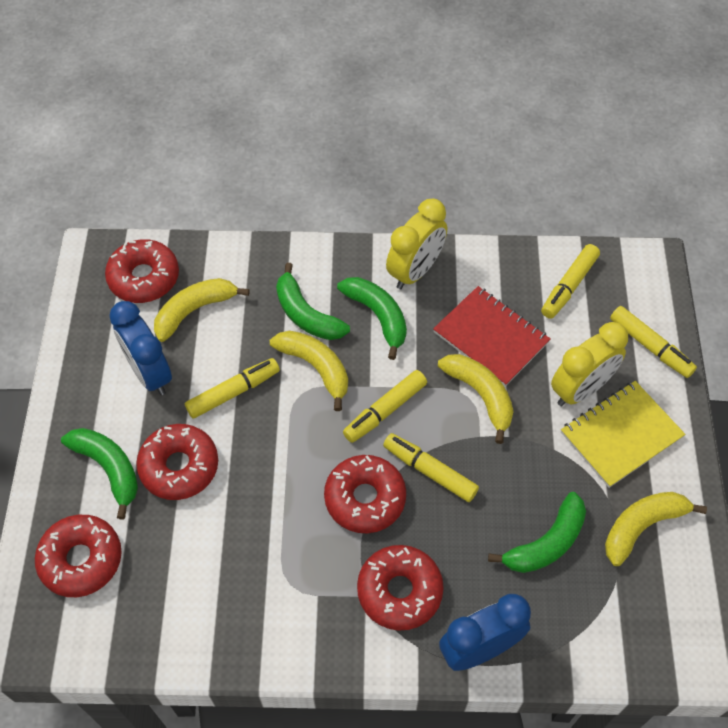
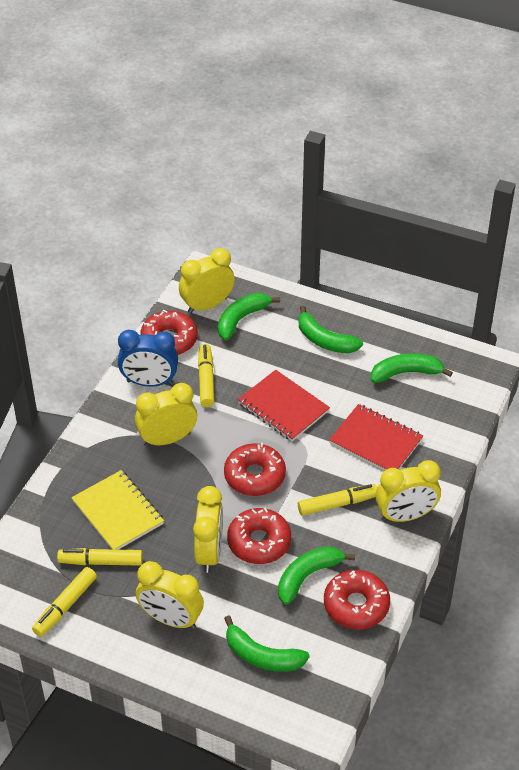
blue clock: [109,301,172,395] [439,594,531,671] = 2 -> [118,330,178,387] = 1
green banana: [61,428,138,520] [276,263,350,340] [337,277,407,360] [488,492,586,573] = 4 -> [218,293,280,340] [224,616,310,672] [278,546,355,605] [299,306,363,353] [371,353,453,383] = 5
red donut: [35,515,122,597] [105,239,179,303] [136,424,218,500] [324,455,406,533] [357,545,444,631] = 5 -> [140,310,197,355] [224,443,286,496] [227,508,291,564] [324,570,390,629] = 4
red notebook: [433,286,551,386] = 1 -> [238,370,330,441] [329,404,423,471] = 2
yellow banana: [154,278,250,342] [270,331,348,411] [438,354,514,444] [605,492,707,566] = 4 -> none = 0
yellow clock: [386,198,447,289] [551,322,628,406] = 2 -> [135,383,197,447] [136,561,204,629] [179,248,235,314] [193,486,223,573] [375,460,441,522] = 5
yellow marker: [185,358,280,419] [343,370,427,443] [383,433,479,502] [541,244,600,319] [610,306,697,378] = 5 -> [32,567,97,637] [57,548,143,566] [198,344,215,407] [298,484,377,516] = 4

